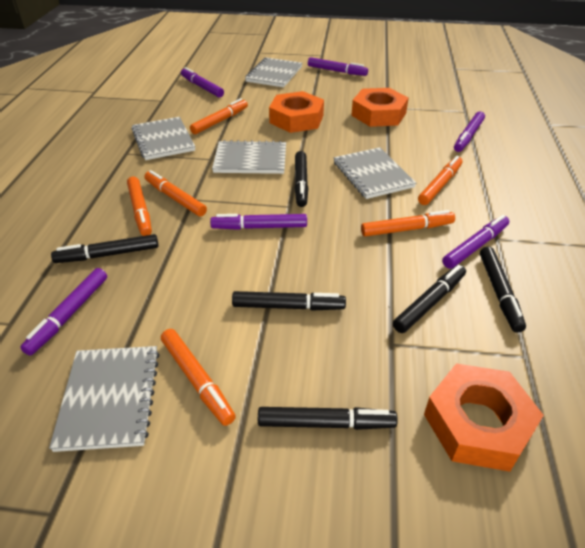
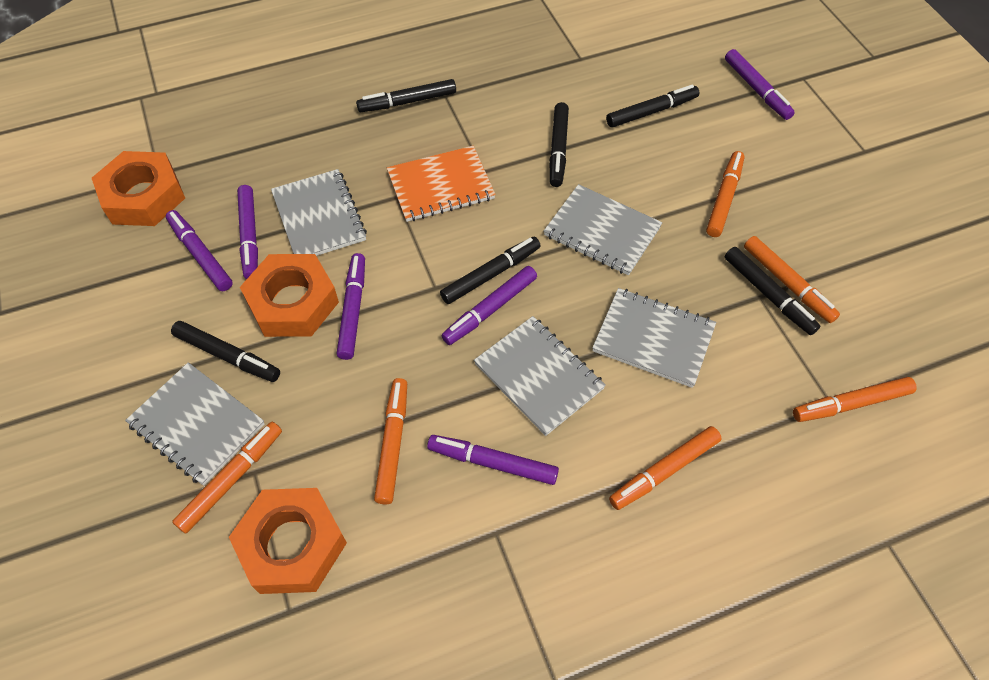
orange notebook: none = 0 -> [387,146,496,222] = 1

